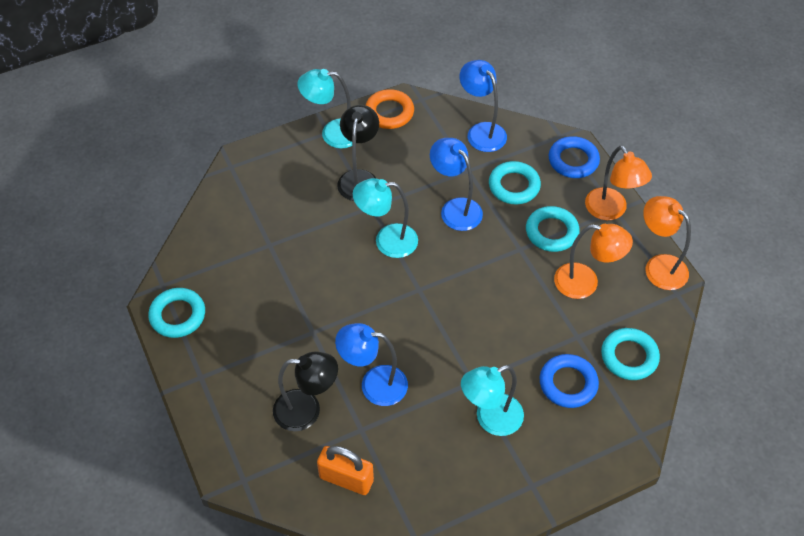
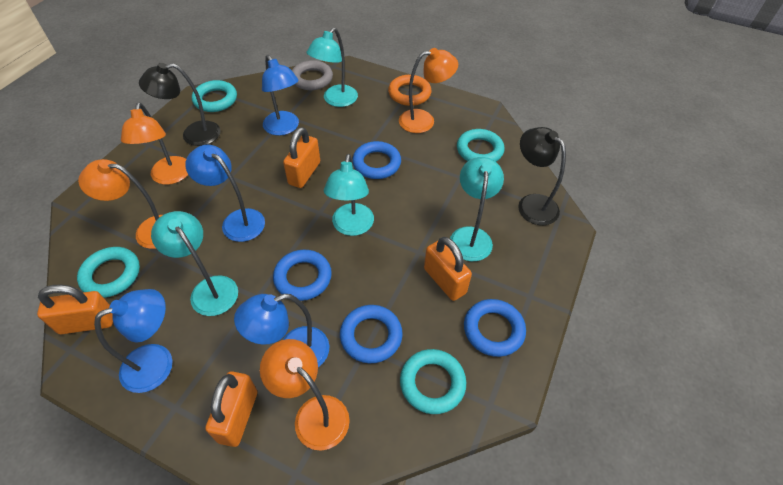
blue lamp: [335,323,408,406] [430,138,483,231] [460,60,507,152] = 3 -> [94,289,173,393] [185,145,265,242] [234,294,330,367] [262,55,299,136] = 4
blue ring: [540,354,599,408] [549,136,600,178] = 2 -> [273,250,332,301] [340,305,403,363] [352,141,401,179] [464,299,526,357] = 4
grey ring: none = 0 -> [292,60,333,90] = 1
orange lamp: [554,224,633,299] [585,146,652,220] [643,196,691,290] = 3 -> [78,159,162,249] [121,103,188,185] [260,339,350,451] [399,48,458,133] = 4
orange padlock: [317,446,374,495] = 1 -> [37,285,113,334] [205,371,257,447] [283,127,320,188] [424,237,472,301] = 4
turquoise lamp: [297,69,352,149] [353,178,418,258] [461,365,524,436] = 3 -> [151,211,238,316] [306,28,358,107] [324,154,374,236] [450,157,504,261] = 4

